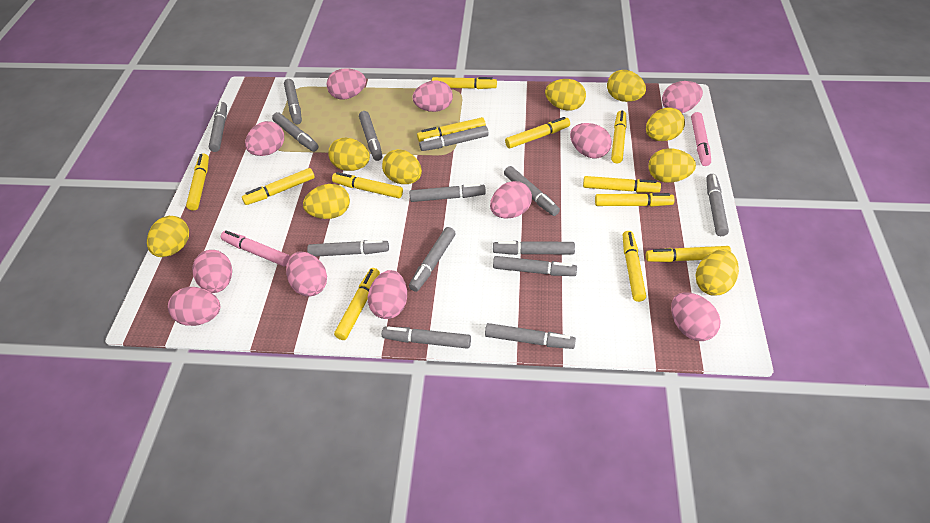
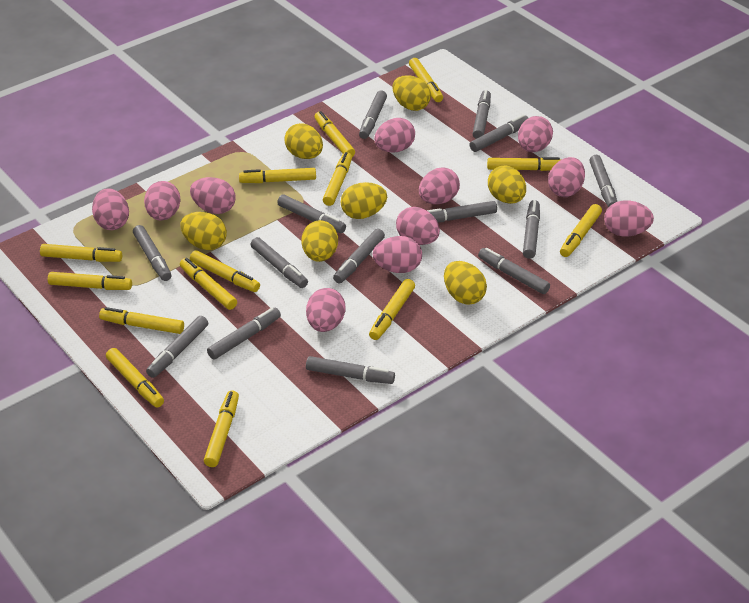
pink marker: [221,230,290,266] [691,112,711,166] = 2 -> none = 0
yellow egg: [147,216,189,257] [303,184,350,219] [328,138,370,171] [382,149,422,184] [545,79,586,111] [607,70,646,102] [646,107,685,141] [648,149,696,183] [695,249,739,296] = 9 -> [181,212,227,250] [284,123,323,159] [301,220,338,262] [341,182,387,219] [392,75,431,111] [444,261,487,305] [488,166,526,204] = 7
yellow marker: [186,153,209,211] [242,168,315,205] [332,172,403,198] [334,268,380,340] [417,117,486,142] [432,77,497,89] [505,117,570,148] [583,176,661,193] [595,193,675,207] [611,111,627,163] [623,231,646,302] [646,246,731,262] = 12 -> [40,244,122,262] [48,272,132,290] [99,307,184,334] [106,348,164,408] [180,258,237,310] [190,250,260,292] [204,390,239,467] [239,168,316,183] [314,111,355,157] [323,152,352,206] [369,279,415,340] [409,58,443,102] [487,157,562,171] [560,204,602,257] = 14

